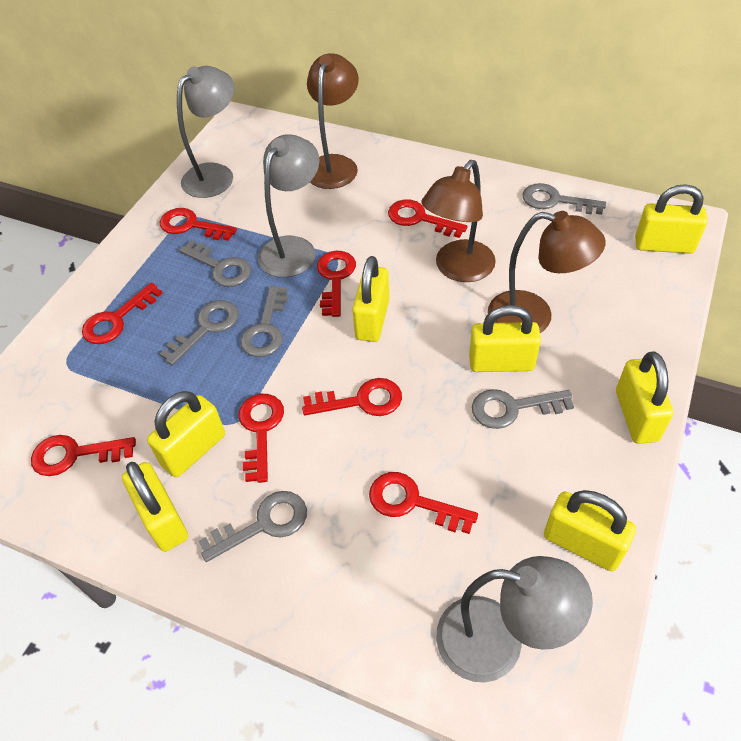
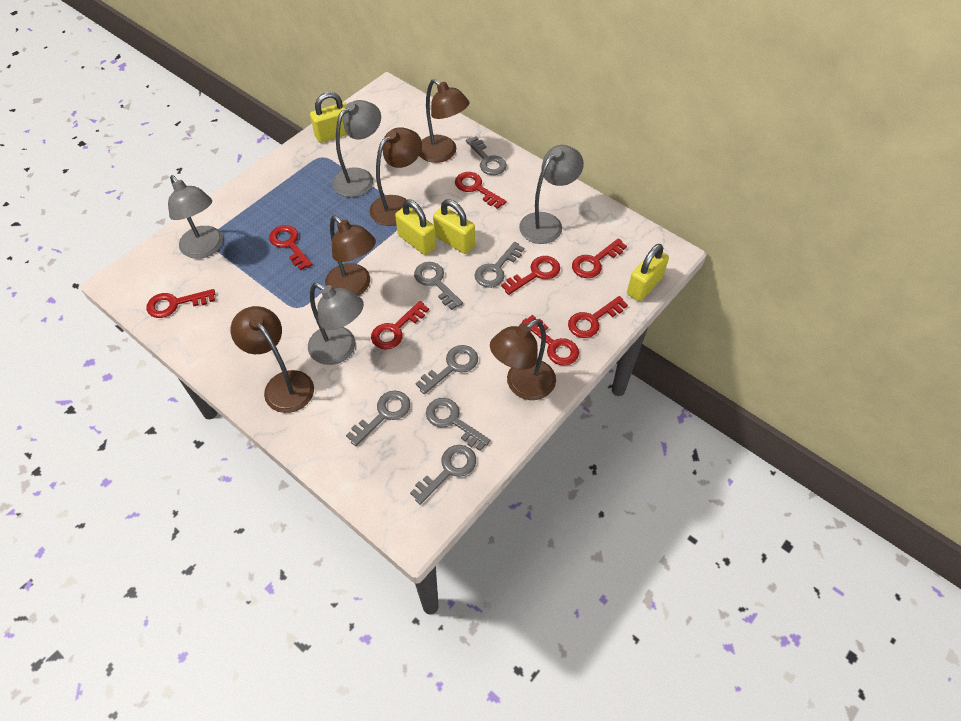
brown lamp: [307,53,359,189] [421,160,496,282] [488,211,606,333] = 3 -> [231,306,314,413] [325,216,376,296] [369,127,422,226] [419,79,469,163] [490,319,556,400] = 5
grey key: [160,300,239,365] [179,240,251,287] [199,491,307,562] [240,286,288,357] [472,389,574,429] [523,183,606,215] = 6 -> [346,390,410,446] [410,445,476,505] [414,262,463,310] [416,345,478,394] [426,398,491,451] [466,136,507,175] [475,242,524,288] = 7
grey lamp: [177,66,234,198] [258,134,320,277] [436,556,593,683] = 3 -> [168,175,223,259] [308,283,364,365] [332,100,381,197] [519,145,584,244] = 4
yellow padlock: [122,462,188,552] [147,391,225,477] [352,256,389,342] [469,305,541,372] [544,490,636,571] [616,351,674,444] [635,184,708,254] = 7 -> [310,92,347,143] [395,199,436,255] [433,199,475,254] [627,244,669,301] = 4

